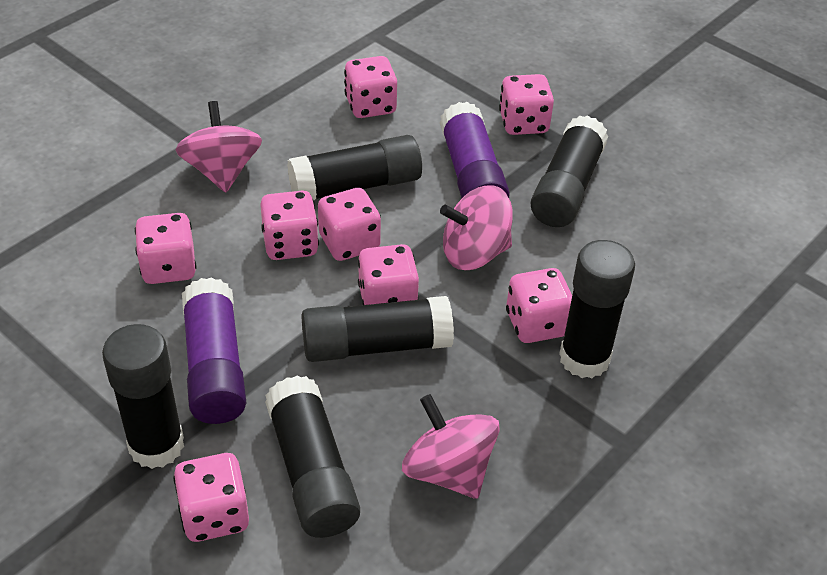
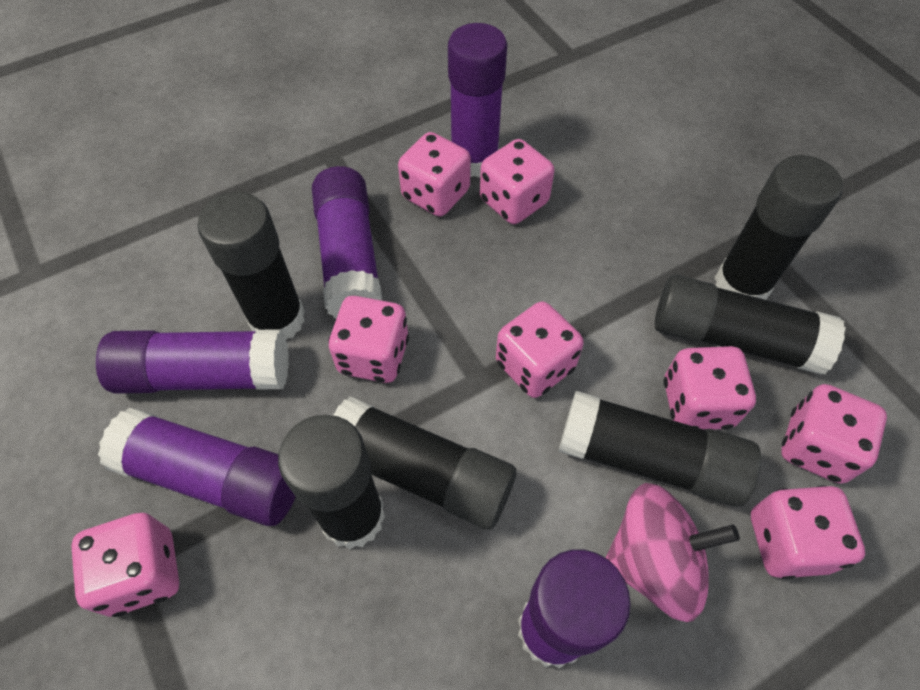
pink spinning top: [176,101,262,192] [402,394,500,499] [440,185,513,270] = 3 -> [606,483,740,622] = 1
purple glue stick: [182,277,246,424] [440,102,510,198] = 2 -> [96,329,289,394] [98,408,296,526] [312,166,383,318] [448,23,507,177] [518,549,631,668] = 5

